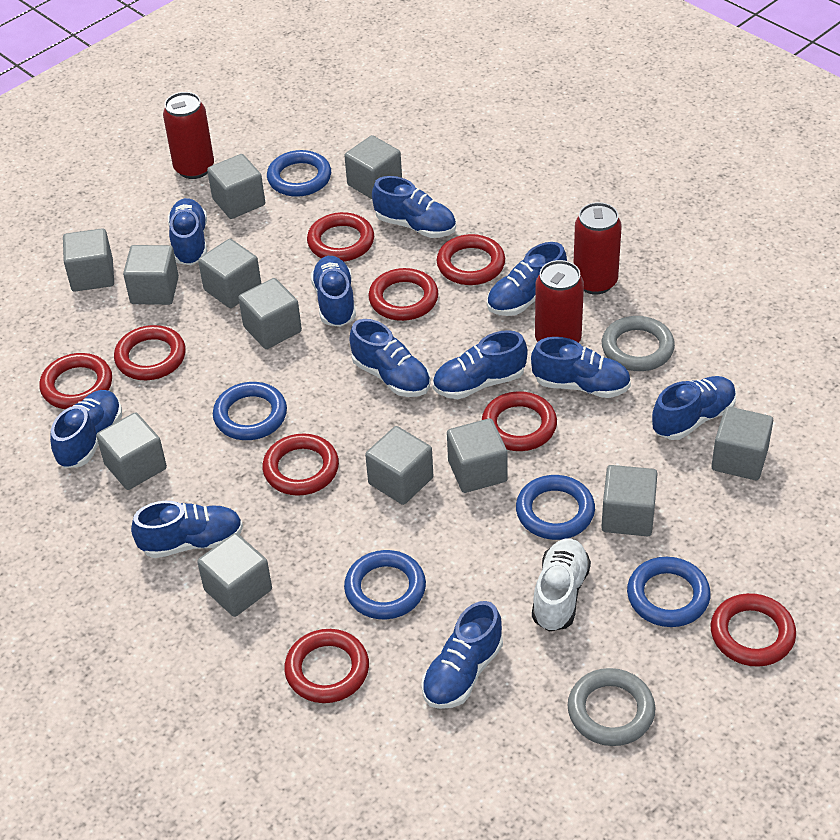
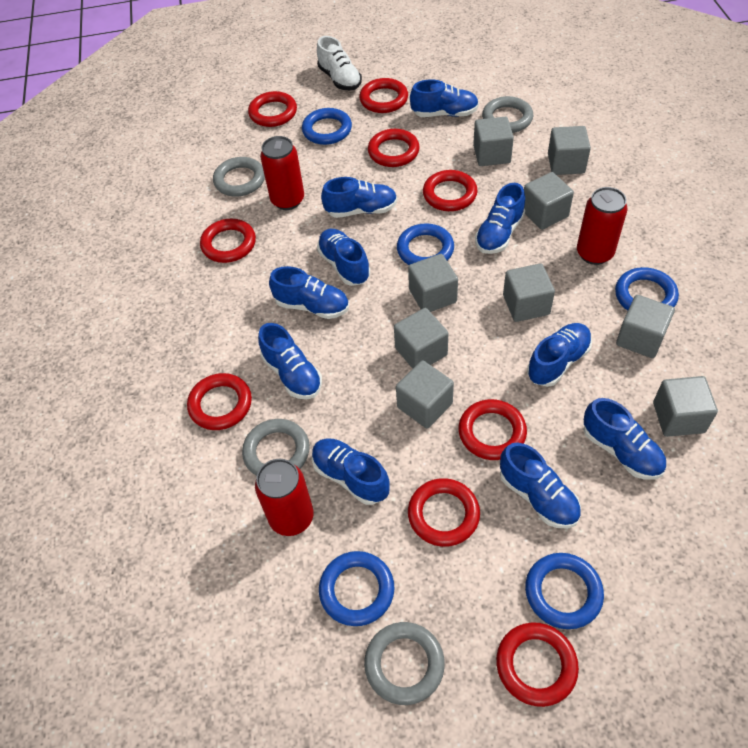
blue shoe: [50,390,122,468] [131,501,243,558] [168,198,207,265] [311,256,356,327] [349,319,431,397] [372,176,456,238] [421,601,503,709] [433,330,528,399] [487,242,567,316] [531,337,631,398] [652,376,736,440] = 11 -> [258,323,322,399] [269,266,349,319] [312,438,390,505] [317,229,370,286] [321,177,397,218] [410,79,479,117] [475,183,525,254] [500,443,581,528] [527,323,592,387] [583,398,666,480] = 10
grey cube: [63,228,114,292] [96,412,167,490] [123,245,179,305] [197,533,272,617] [198,239,261,308] [207,154,265,219] [238,278,302,349] [344,135,402,199] [365,426,433,505] [447,418,508,493] [601,465,658,536] [712,406,773,480] = 12 -> [394,308,448,369] [396,361,454,429] [408,254,458,312] [473,117,514,166] [503,263,555,322] [524,172,574,230] [548,126,591,175] [616,295,675,358] [653,376,718,437] = 9
grey ring: [567,668,655,746] [602,316,675,371] = 2 -> [213,157,265,197] [242,419,310,476] [364,622,445,705] [482,96,533,133] = 4

